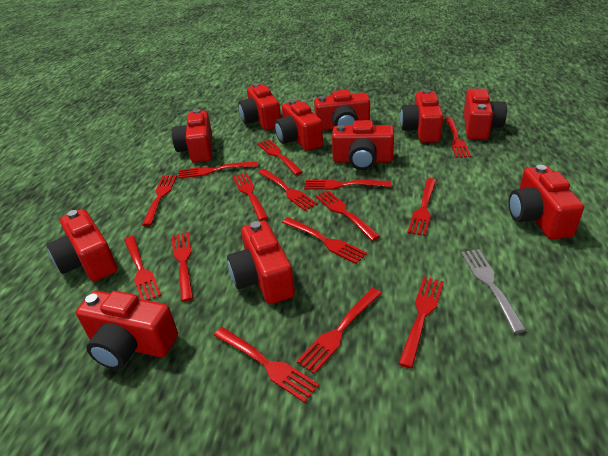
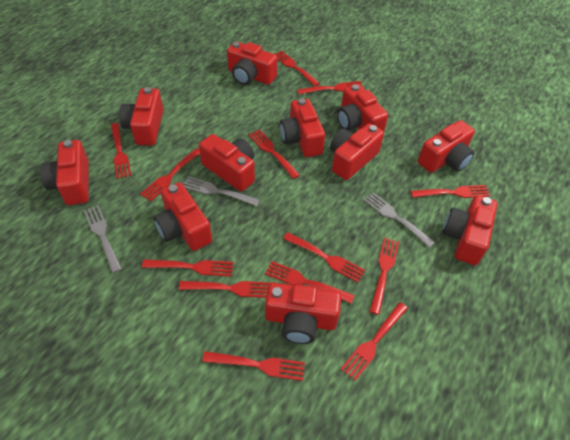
grey fork: [461,249,526,333] = 1 -> [84,205,122,273] [183,176,260,206] [363,192,435,248] = 3
red fork: [124,236,162,301] [142,175,177,226] [172,232,193,302] [178,161,258,179] [213,327,319,403] [233,173,269,221] [257,139,303,175] [258,169,318,211] [282,217,367,264] [296,288,382,374] [304,180,391,190] [315,190,380,241] [398,277,444,368] [408,178,437,236] [445,118,471,158] = 15 -> [111,123,131,179] [140,148,200,201] [142,259,234,277] [179,281,270,298] [202,351,305,381] [249,129,300,179] [265,261,355,304] [275,51,320,86] [283,232,365,282] [297,81,364,94] [341,302,408,381] [369,238,399,315] [411,185,490,198] = 13

